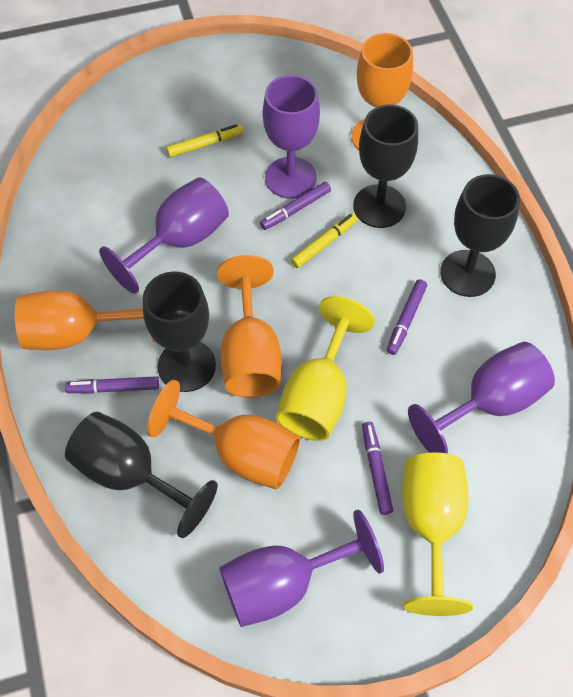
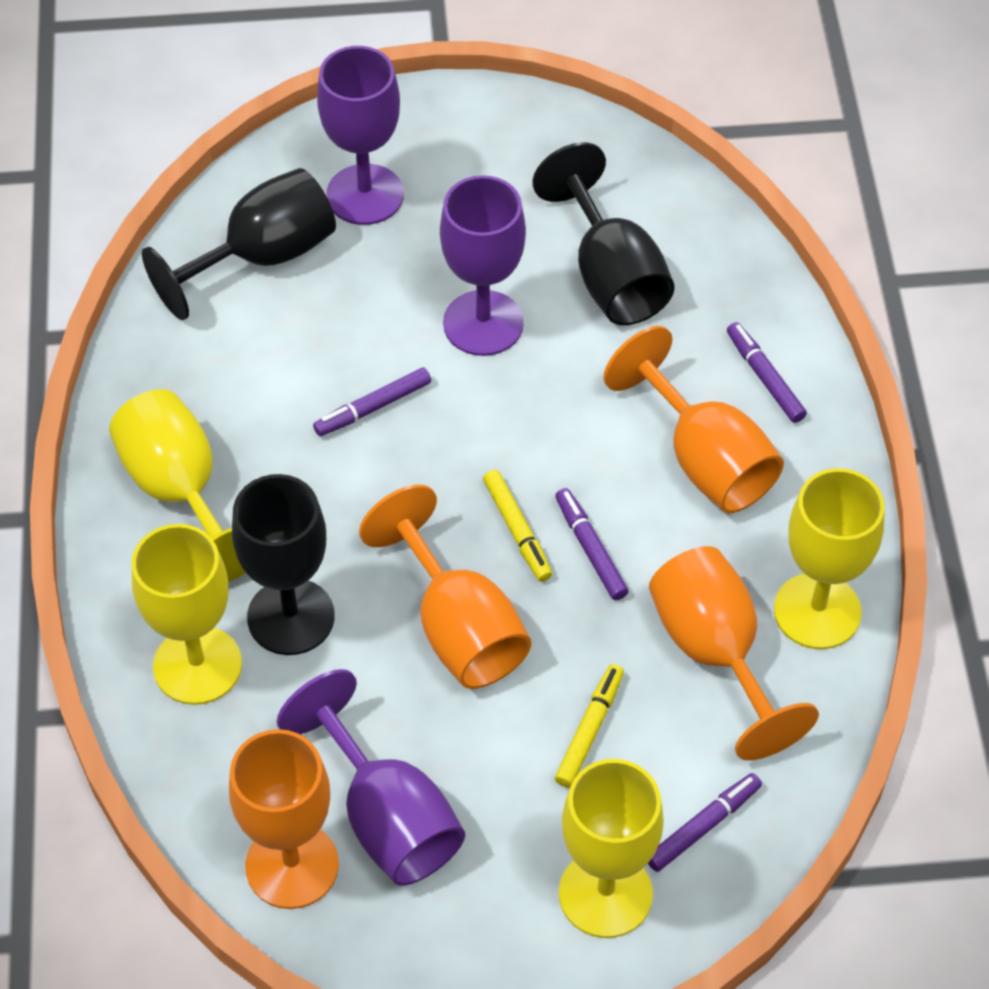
black goblet: [65,412,218,538] [143,271,216,392] [353,104,418,228] [440,174,520,297] = 4 -> [142,168,336,320] [232,474,335,655] [532,142,675,325] = 3
purple goblet: [99,177,229,294] [219,510,384,627] [263,75,320,199] [408,342,555,454] = 4 -> [277,669,465,886] [317,46,404,225] [440,175,526,356] = 3
yellow goblet: [276,296,375,441] [402,452,473,616] = 2 -> [109,389,246,582] [132,524,242,705] [559,759,664,938] [774,468,884,649] = 4

